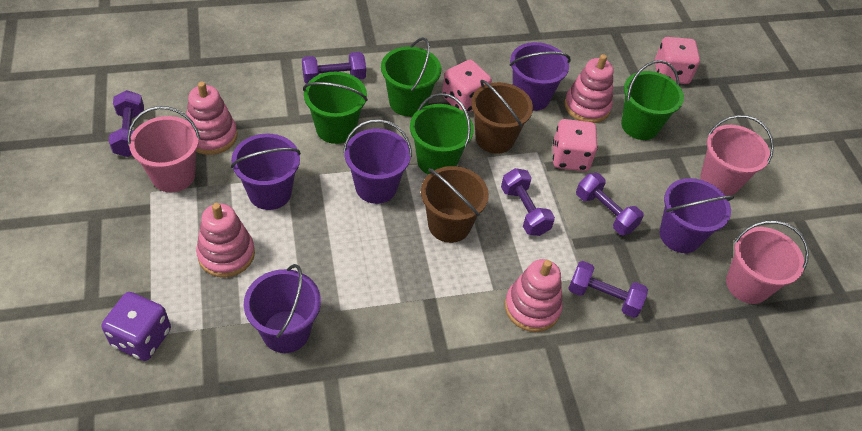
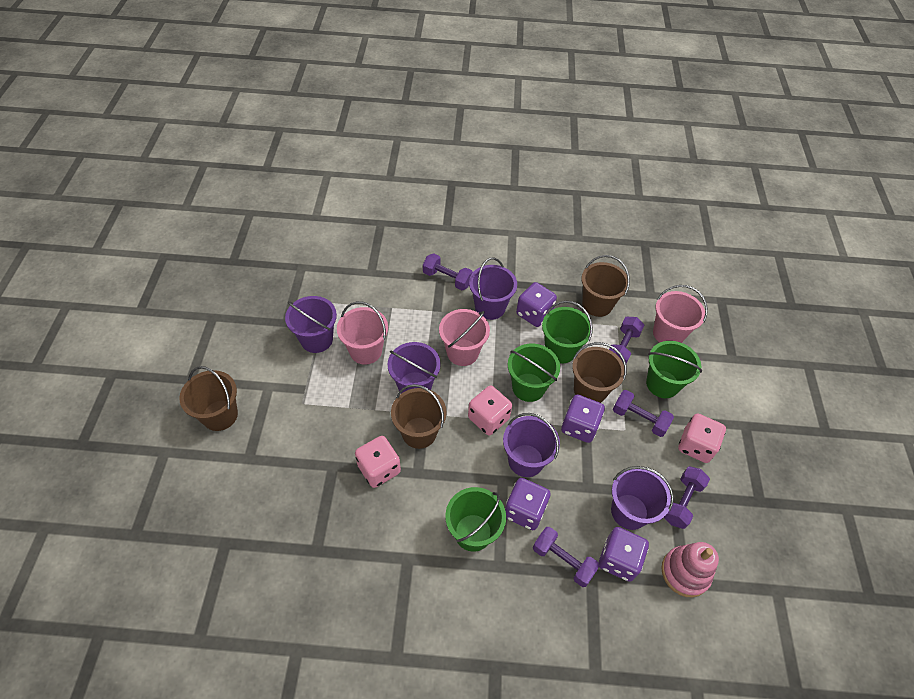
brown bucket: [421,166,489,243] [471,80,533,154] = 2 -> [179,366,238,431] [391,384,446,449] [572,342,627,403] [581,255,630,317] = 4
pink stacking toy: [186,82,237,155] [196,203,255,277] [505,259,563,332] [564,54,614,123] = 4 -> [661,542,719,597] = 1
purple dice: [102,292,171,361] = 1 -> [505,478,551,530] [516,282,557,327] [561,395,605,443] [599,527,649,582] = 4

